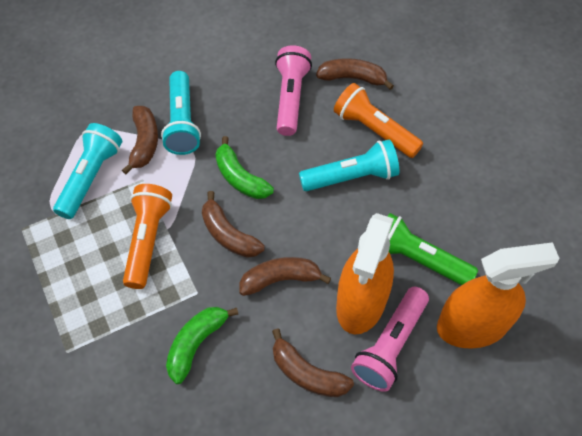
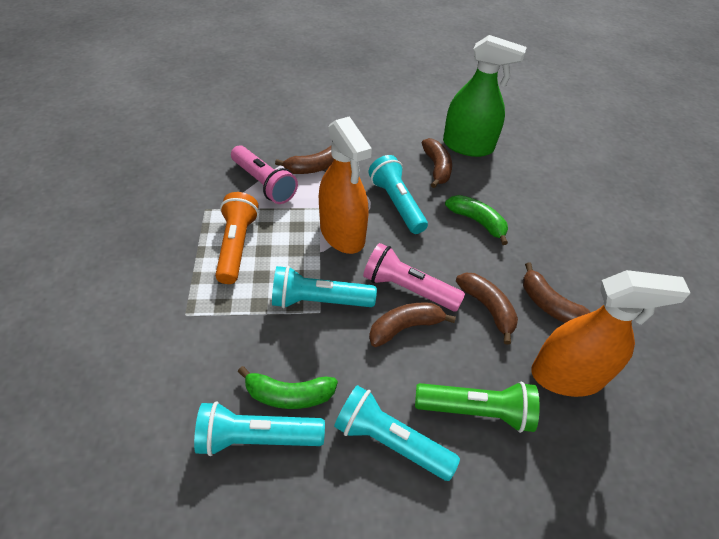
green spray bottle: none = 0 -> [443,35,527,157] = 1
orange flashlight: [123,184,172,289] [334,83,423,158] = 2 -> [215,192,259,284] = 1
turquoise flashlight: [53,123,122,219] [161,71,201,155] [299,139,399,191] = 3 -> [194,401,325,456] [272,266,377,308] [334,385,460,481] [369,155,428,234] = 4

